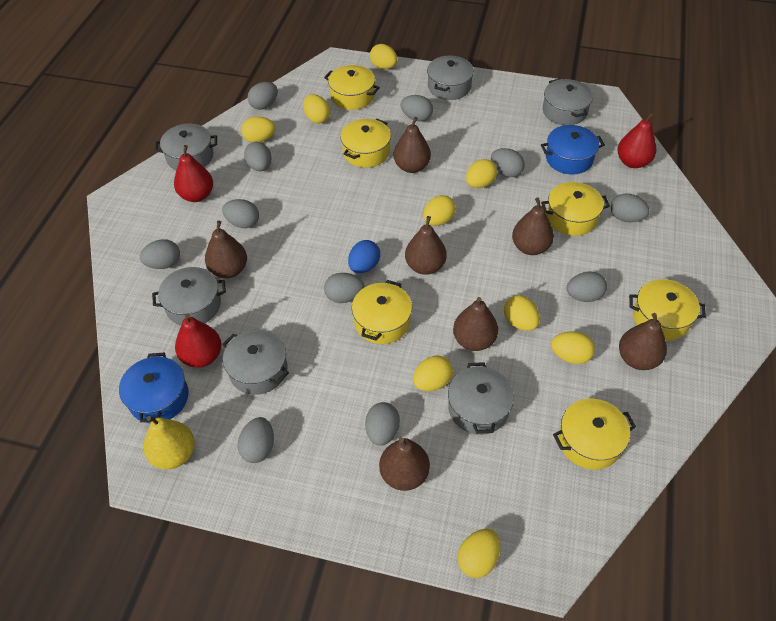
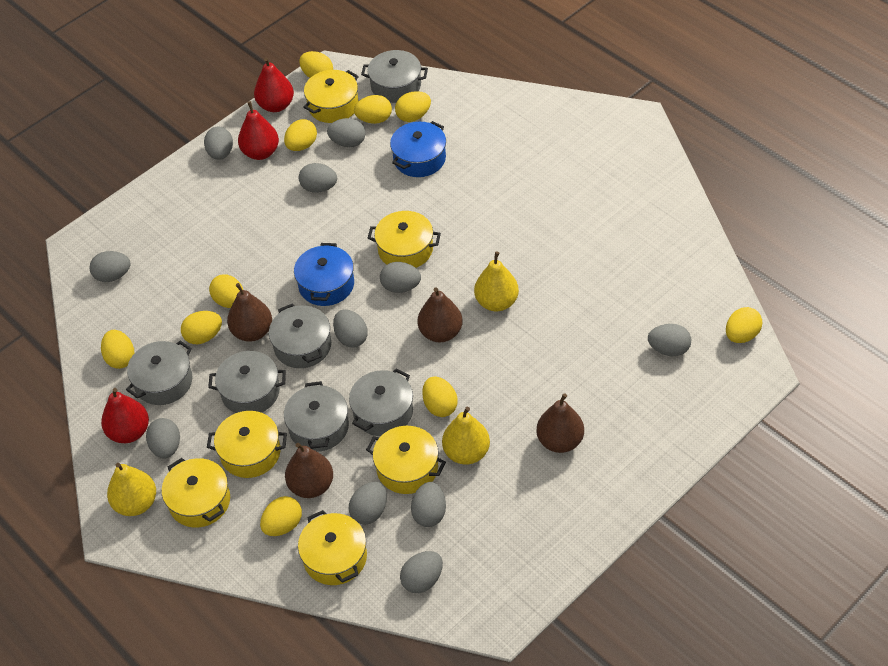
blue egg: [348,240,380,273] = 1 -> none = 0
brown pear: [205,221,247,278] [379,438,430,491] [393,117,431,173] [405,216,447,275] [453,297,498,351] [512,197,554,255] [619,313,667,370] = 7 -> [227,283,272,342] [285,443,333,498] [418,287,463,342] [536,393,584,453] = 4
yellow egg: [241,117,276,143] [303,94,330,124] [370,44,398,69] [413,356,453,391] [423,195,456,226] [458,529,500,578] [466,159,497,188] [504,295,540,331] [551,331,595,364] = 9 -> [101,330,134,369] [181,311,222,344] [209,274,243,308] [260,496,302,536] [284,119,317,151] [299,51,333,78] [354,95,392,124] [395,91,431,122] [422,376,458,417] [726,307,762,343] = 10
yellow pear: [143,416,195,470] = 1 -> [107,463,156,516] [442,407,490,465] [474,251,519,311] = 3

